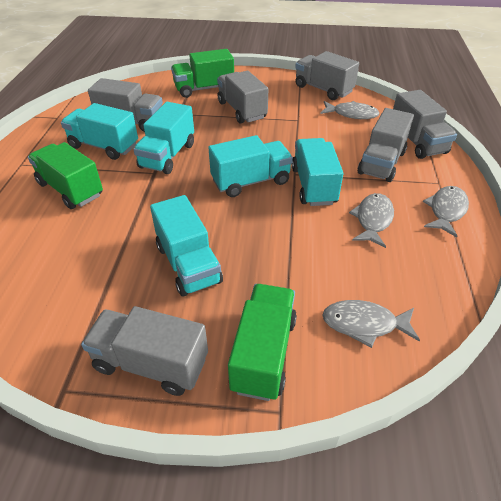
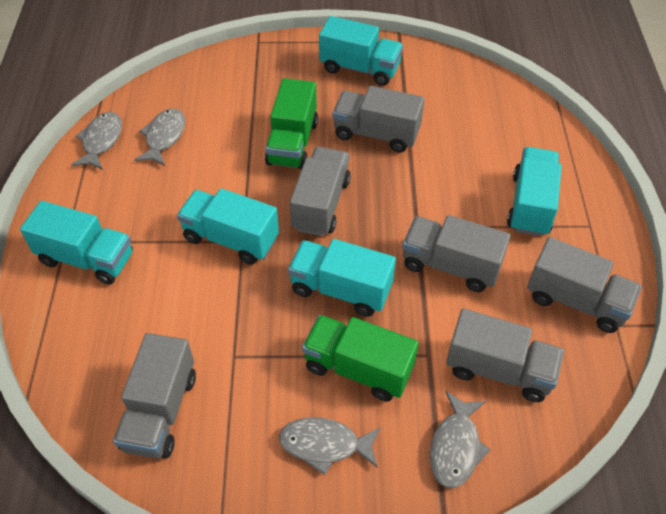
green truck: [28,142,103,209] [171,49,234,98] [228,284,297,401] = 3 -> [265,78,318,169] [302,315,419,402] = 2

